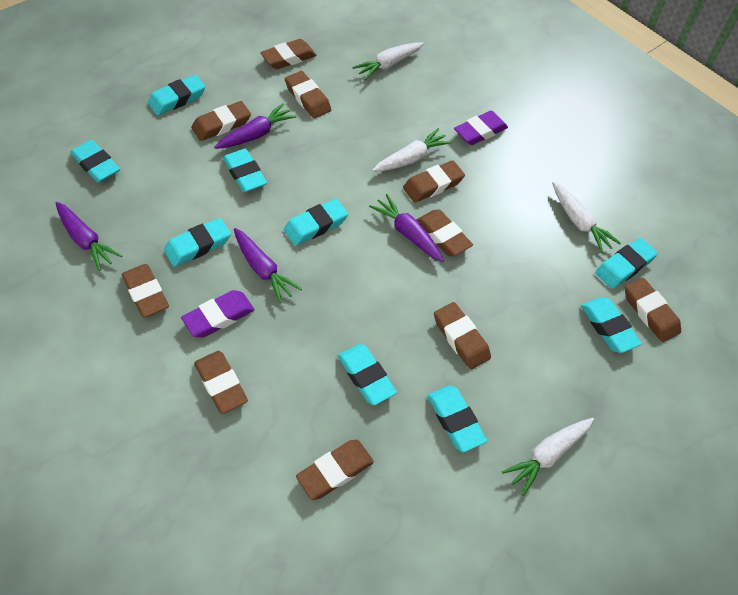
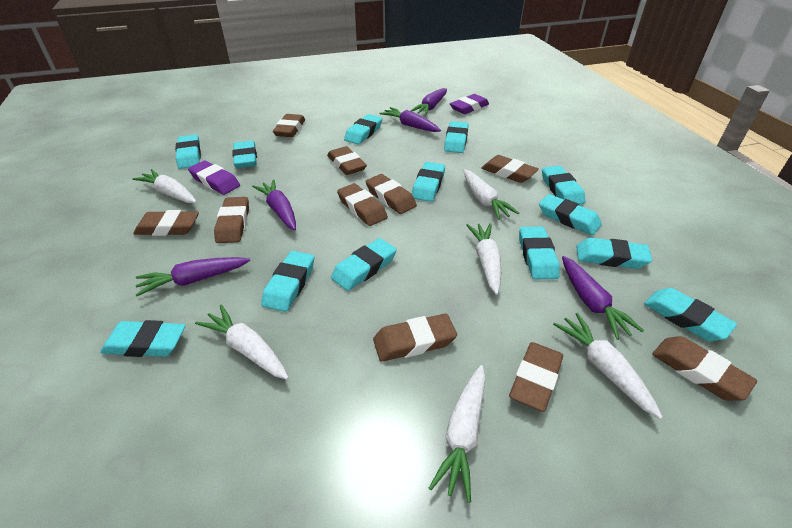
purple carrot: [56,202,122,271] [214,103,297,149] [234,228,302,303] [369,194,444,262] = 4 -> [136,257,250,296] [252,179,296,230] [379,107,441,132] [410,88,447,115] [562,256,644,340] = 5
turquoise eraser: [70,140,120,182] [148,75,206,115] [164,218,231,267] [223,149,267,192] [284,199,348,246] [338,344,397,405] [427,385,487,452] [581,297,642,353] [595,238,658,289] = 9 -> [100,320,186,357] [175,134,201,169] [233,141,257,168] [261,251,314,312] [331,238,397,291] [344,114,383,144] [412,162,445,202] [444,121,469,153] [519,226,560,279] [539,194,602,235] [542,166,585,205] [576,238,652,269] [644,288,737,341] = 13
white carrot: [352,42,424,80] [372,128,452,172] [502,418,594,496] [552,182,621,254] = 4 -> [133,169,197,203] [195,305,289,380] [429,365,486,503] [463,169,519,220] [466,223,501,295] [553,313,663,419] = 6

